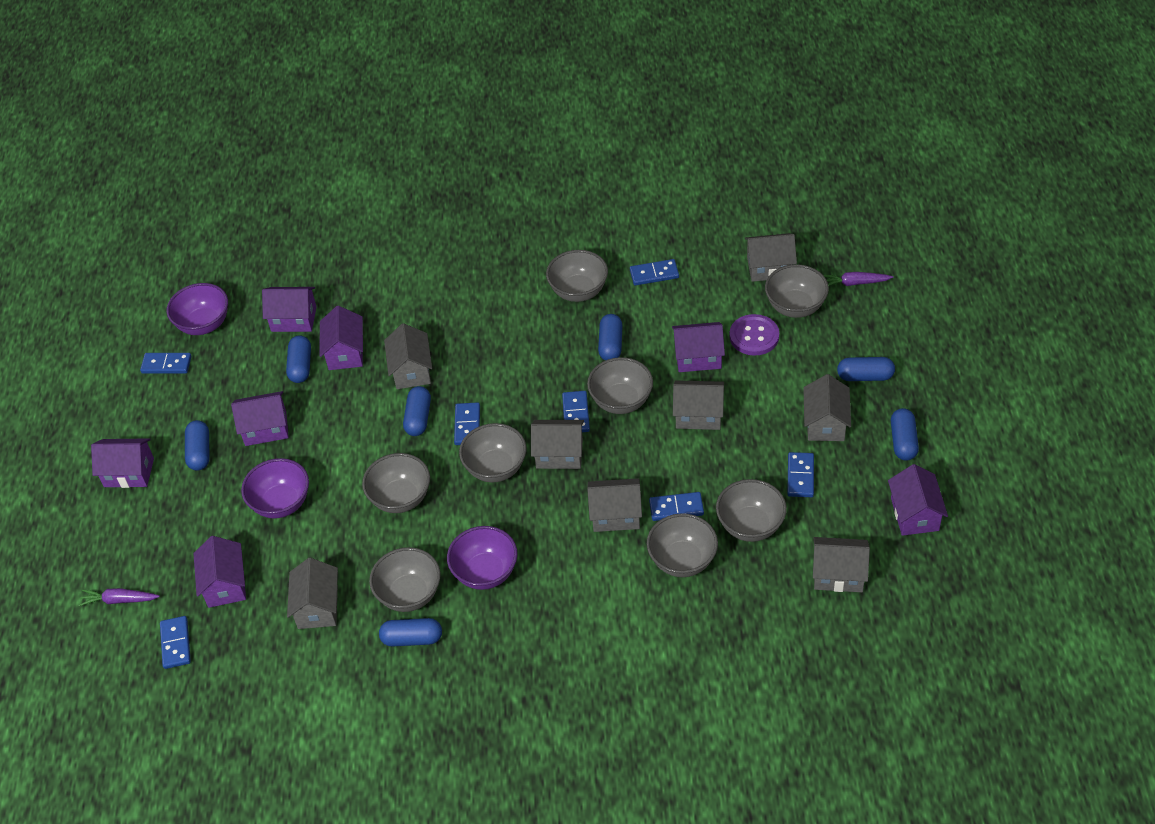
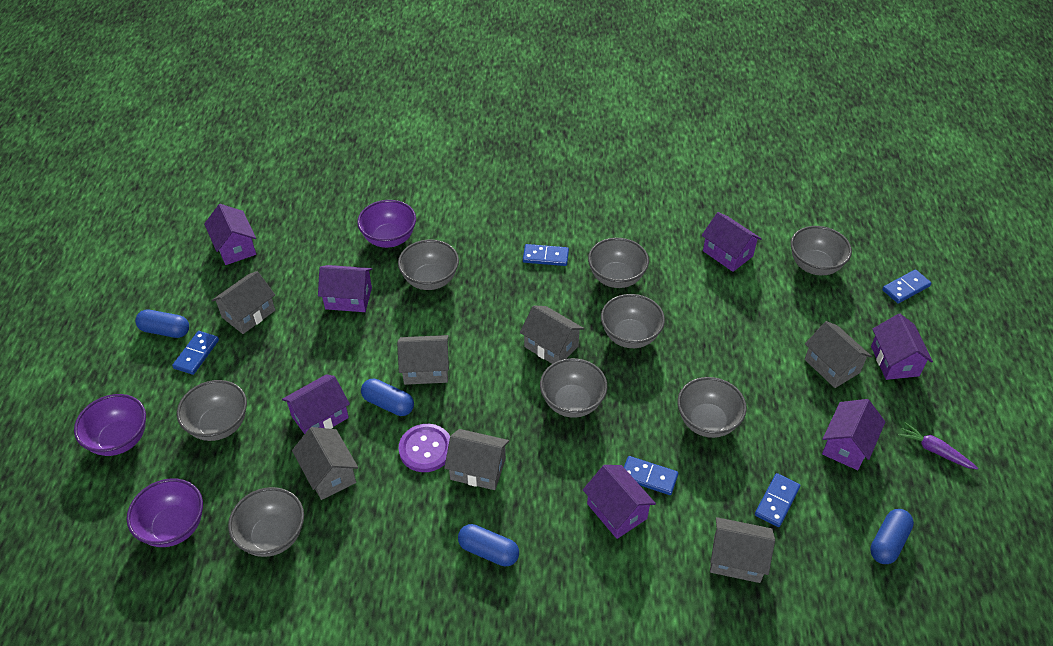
blue capsule: [185,420,209,471] [286,335,311,383] [379,618,442,647] [403,386,431,436] [598,314,623,361] [837,357,895,381] [891,408,919,461] = 7 -> [135,310,189,338] [361,379,414,416] [458,524,519,566] [870,509,914,564] = 4
blue domino: [140,353,191,374] [160,616,191,669] [454,402,480,445] [562,391,590,432] [630,259,679,286] [649,492,704,521] [787,452,814,497] = 7 -> [172,331,219,375] [523,244,569,266] [624,456,679,495] [755,473,800,527] [882,270,931,303] = 5
grey house: [287,558,338,629] [384,323,432,389] [531,420,584,469] [587,478,642,532] [673,380,724,430] [745,233,797,282] [803,374,851,441] [813,537,870,592] = 8 -> [211,271,275,334] [292,427,358,500] [397,335,449,385] [444,429,509,490] [520,306,584,364] [710,517,775,583] [805,321,872,388] = 7
purple carrot: [79,588,160,606] [824,272,893,286] = 2 -> [898,422,978,470] = 1

